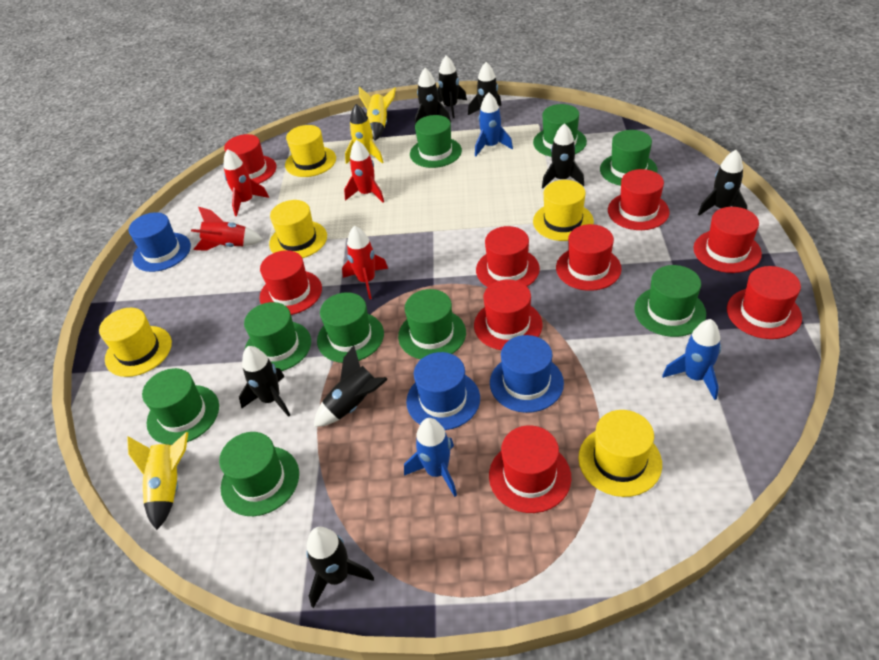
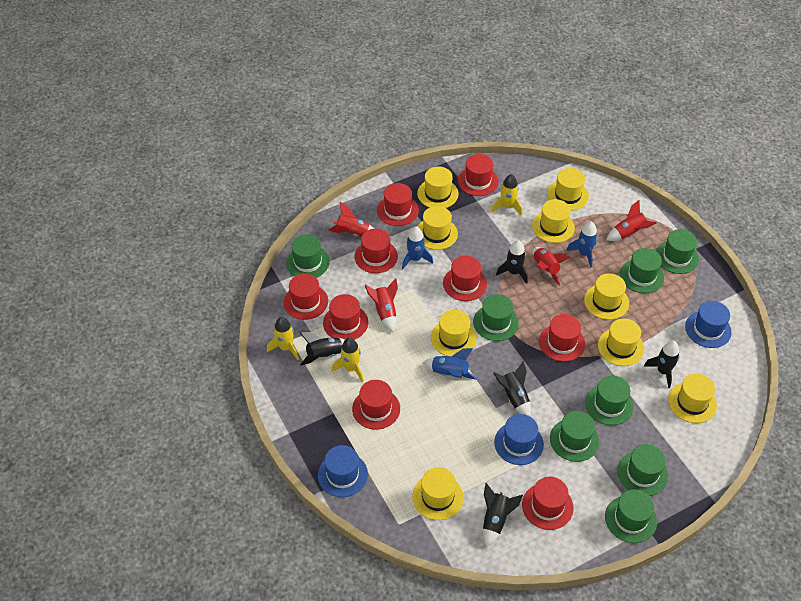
black rocket: [239,346,290,417] [306,527,374,608] [314,345,387,427] [415,68,451,124] [438,55,467,118] [468,62,501,115] [542,123,584,188] [698,150,747,215] = 8 -> [299,332,345,365] [483,483,523,547] [493,361,531,416] [496,240,528,284] [644,341,680,388] = 5
green hat: [142,368,219,445] [219,432,299,516] [244,302,311,371] [317,292,384,363] [398,289,466,359] [410,115,462,168] [533,104,587,157] [600,130,658,186] [634,265,706,337] = 9 -> [286,234,330,278] [473,294,519,341] [550,411,599,462] [585,376,634,425] [605,489,657,543] [618,444,668,496] [620,248,664,293] [656,229,699,274] = 8
yellow hat: [99,308,172,377] [269,200,327,258] [285,125,336,177] [533,180,594,241] [578,410,662,497] = 5 -> [413,467,463,520] [417,166,459,208] [417,206,458,250] [431,310,477,356] [532,199,575,243] [547,168,589,210] [584,273,629,320] [598,318,644,366] [668,373,717,423] = 9

